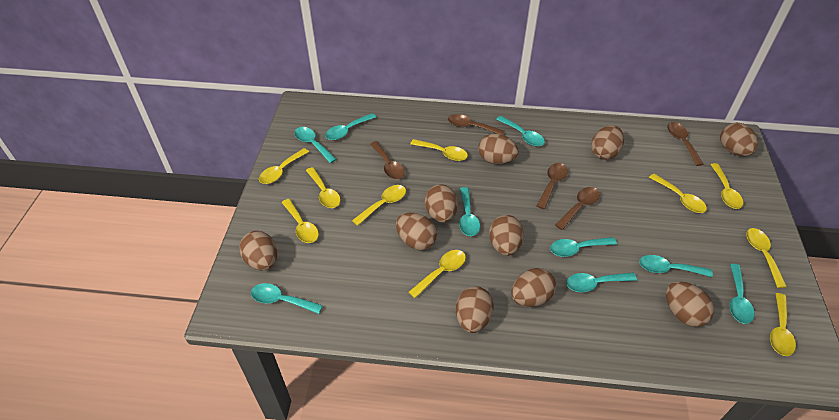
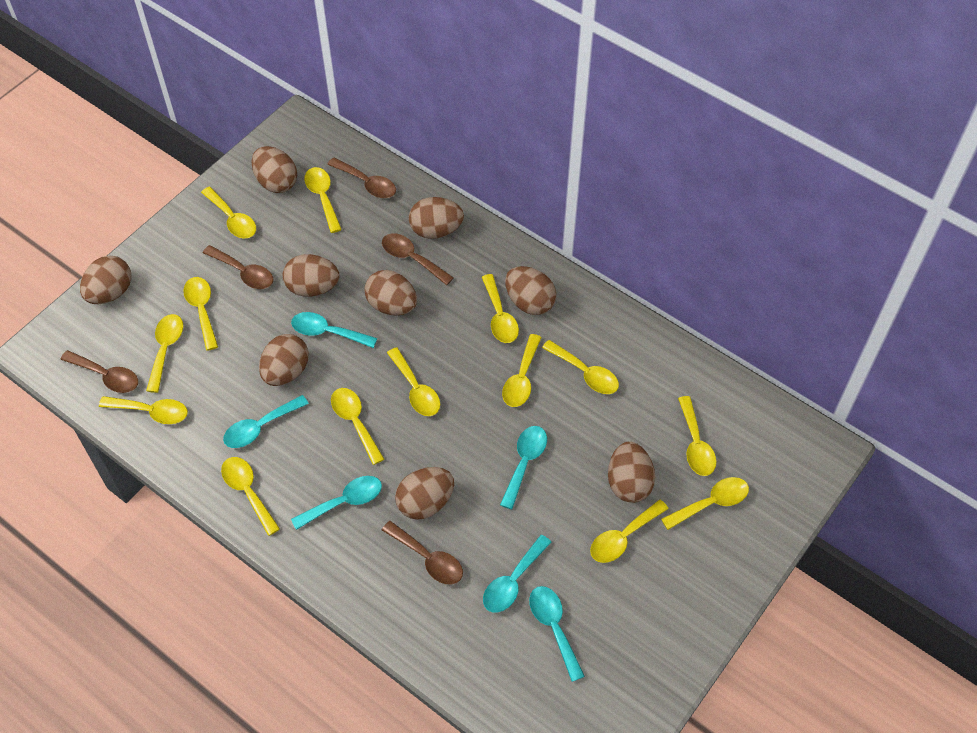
brown egg: [239,231,277,271] [396,213,437,251] [425,184,458,223] [456,286,494,333] [478,134,519,164] [489,215,524,256] [511,268,556,307] [591,125,624,160] [666,281,714,327] [720,123,758,156] = 10 -> [80,255,132,304] [251,146,297,193] [259,334,309,386] [283,254,339,297] [364,270,417,316] [395,467,454,520] [409,197,464,239] [505,266,556,315] [608,441,655,503] = 9
turquoise spoon: [251,283,323,314] [294,127,337,163] [325,113,376,140] [459,187,480,236] [496,116,545,146] [550,237,617,257] [566,273,637,292] [639,255,713,277] [730,264,754,324] = 9 -> [223,395,309,448] [291,312,377,348] [291,476,382,530] [483,535,551,613] [500,426,547,509] [529,586,585,682] = 6
yellow spoon: [259,148,309,184] [282,199,319,243] [306,167,341,208] [352,185,406,226] [409,250,466,298] [410,139,468,161] [649,174,707,213] [710,163,743,209] [746,228,787,288] [770,293,796,356] = 10 -> [99,396,188,424] [146,314,183,393] [183,277,218,351] [201,187,256,239] [221,457,280,536] [304,167,342,233] [331,388,384,465] [387,347,440,416] [482,274,519,343] [502,334,542,407] [542,340,619,394] [590,499,669,563] [661,477,749,530] [678,396,716,476] = 14

